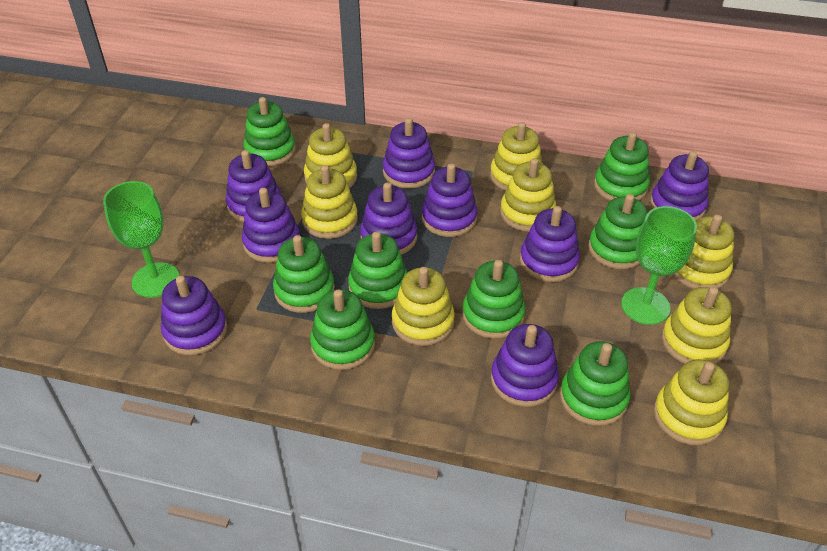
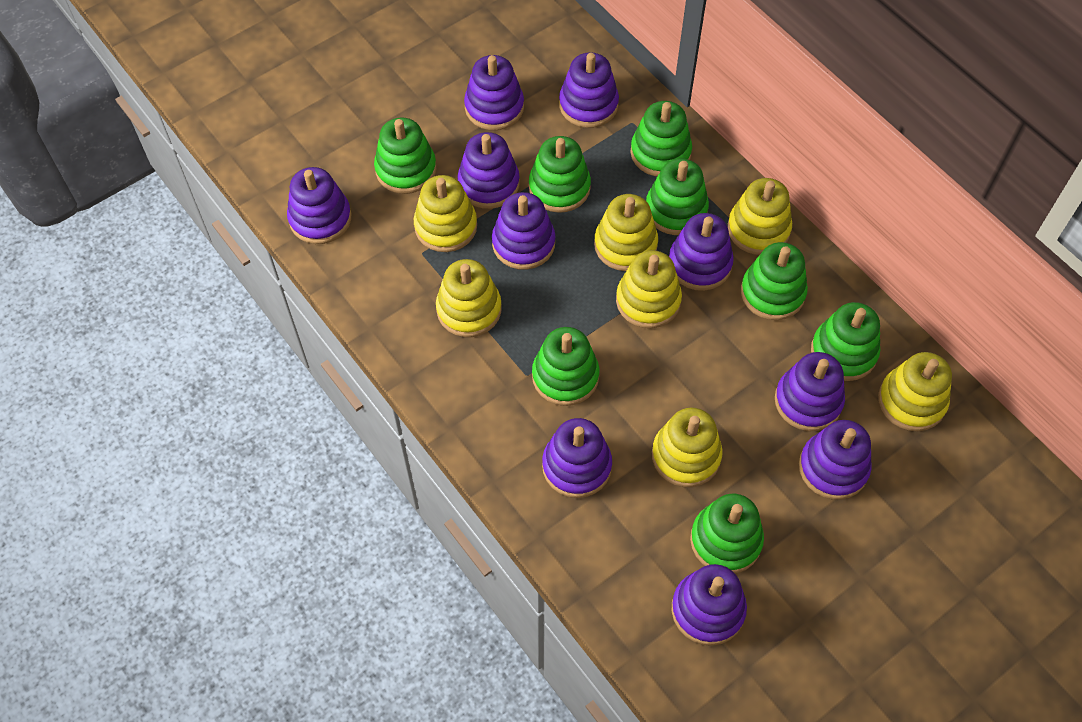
green goblet: [103,181,179,298] [621,206,697,325] = 2 -> none = 0
purple stacking toy: [161,276,227,355] [225,150,281,222] [242,188,300,263] [360,182,417,255] [383,118,435,189] [422,163,477,237] [491,324,559,407] [520,206,580,282] [650,151,709,221] = 9 -> [287,167,351,244] [457,132,520,209] [464,55,524,130] [492,192,556,270] [542,418,612,498] [559,52,619,128] [669,213,734,291] [672,564,747,646] [775,352,845,431] [799,420,872,500] = 10
yellow stacking toy: [301,165,358,239] [304,123,357,188] [392,267,455,346] [490,122,543,191] [500,158,556,232] [654,359,729,445] [662,287,732,364] [673,214,734,289] = 8 -> [414,175,477,252] [436,259,502,337] [594,194,658,271] [616,250,682,328] [652,408,722,487] [728,178,792,255] [878,352,952,431] = 7

